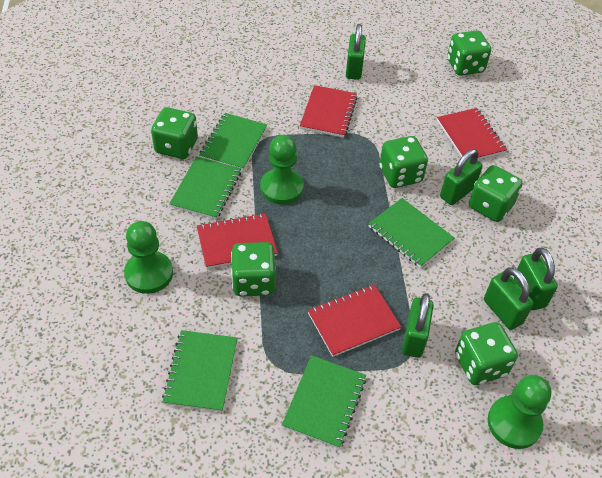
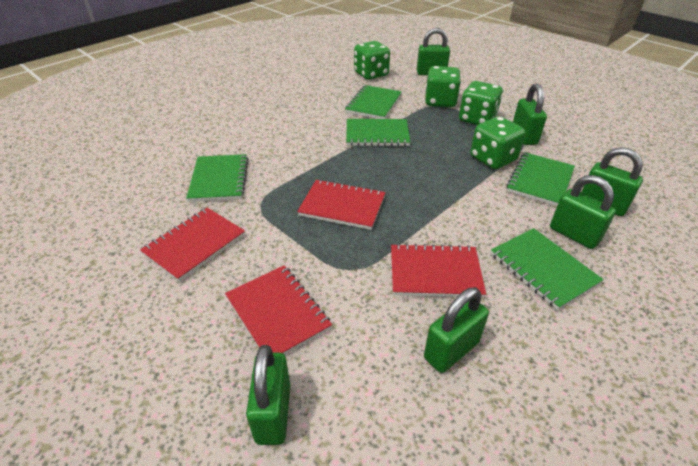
green dice: [151,107,198,159] [231,242,276,296] [379,136,428,188] [447,30,491,76] [455,322,518,385] [469,165,523,222] = 6 -> [354,41,390,80] [425,66,461,107] [459,81,503,125] [470,116,525,169] = 4
green padlock: [346,24,366,80] [402,293,434,358] [440,149,483,205] [484,267,534,330] [514,247,558,310] = 5 -> [246,345,290,445] [417,28,450,75] [424,287,489,373] [513,83,547,145] [550,175,616,249] [581,147,643,216] = 6
green pawn: [124,221,173,294] [260,135,304,205] [488,375,551,449] = 3 -> none = 0

